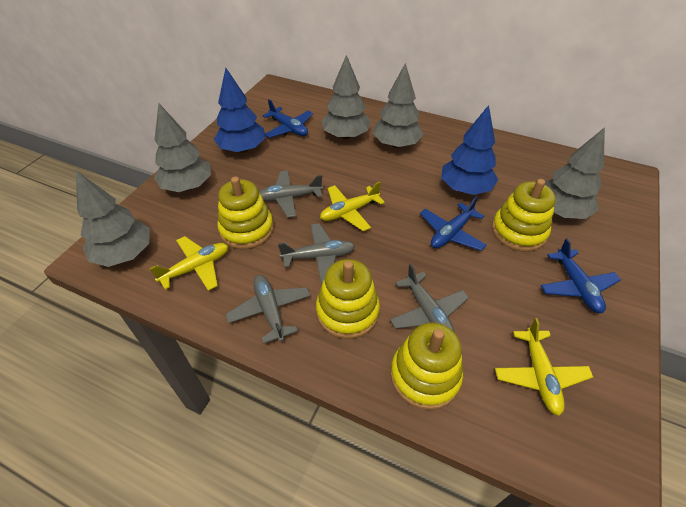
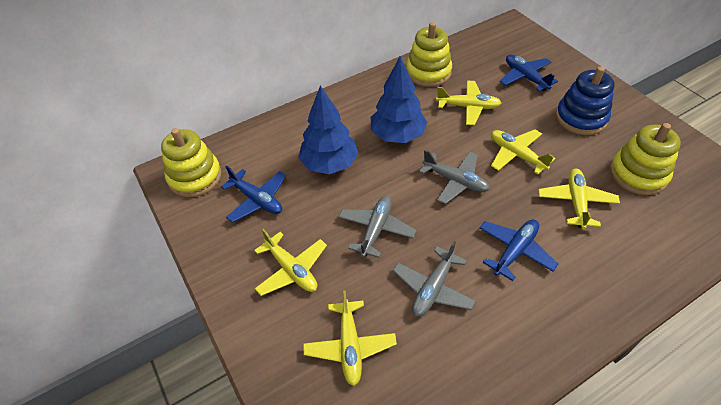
blue stacking toy: none = 0 -> [556,66,614,135] = 1
grey plane: [225,275,311,344] [259,170,323,218] [278,223,355,283] [390,264,469,333] = 4 -> [338,195,416,258] [393,241,476,317] [419,150,490,204] = 3
grey tree: [76,171,150,267] [154,103,211,192] [321,55,371,139] [372,63,424,148] [545,127,605,219] = 5 -> none = 0
yellow plane: [149,236,229,291] [320,182,385,231] [495,318,593,416] = 3 -> [254,229,327,296] [303,290,397,386] [436,80,501,125] [491,130,556,175] [538,169,620,229] = 5
yellow stacking toy: [217,177,274,249] [316,259,380,339] [390,323,463,410] [492,179,556,252] = 4 -> [161,128,221,198] [406,22,452,87] [610,123,681,195] = 3

